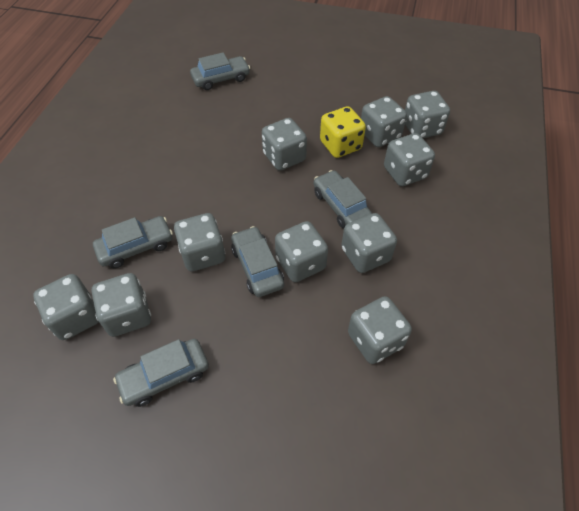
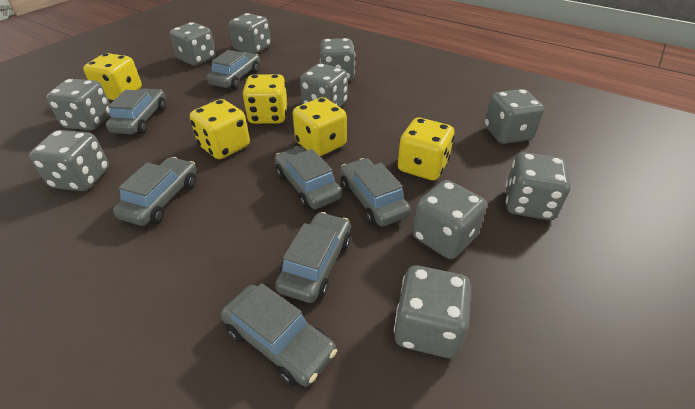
grey car: [93,216,173,268] [113,339,209,407] [190,53,250,90] [231,226,284,297] [314,170,372,228] = 5 -> [106,88,166,135] [113,157,197,226] [207,50,260,89] [221,283,337,387] [275,146,342,209] [275,212,351,303] [340,158,411,227] = 7
yellow dice: [320,106,366,158] = 1 -> [83,53,142,100] [190,99,250,159] [242,74,288,124] [293,97,347,156] [398,118,455,181] = 5

